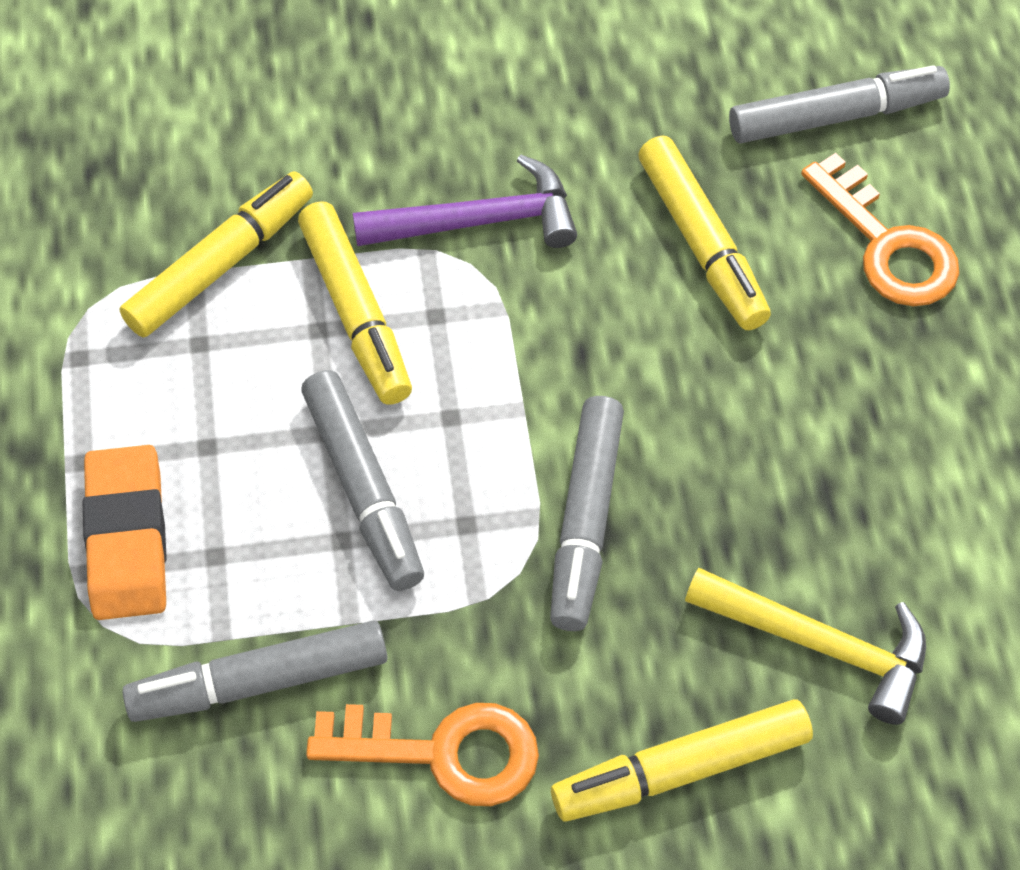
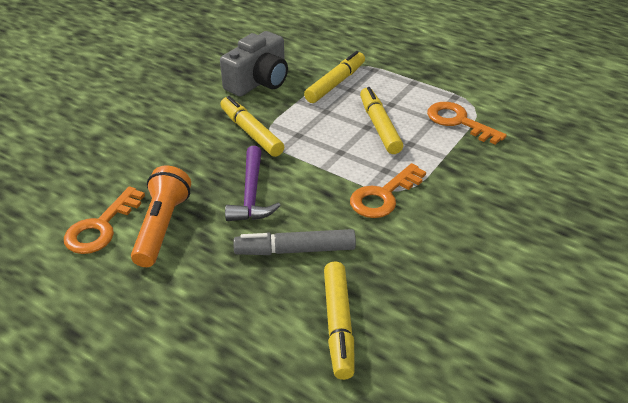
grey camera: none = 0 -> [220,31,288,97] = 1
grey marker: [122,620,387,722] [301,370,424,591] [550,396,624,631] [729,65,950,144] = 4 -> [233,229,356,255] = 1
orange eraser: [83,445,167,620] = 1 -> none = 0
orange flashlight: none = 0 -> [131,166,191,267] = 1
orange key: [306,703,539,806] [801,153,959,306] = 2 -> [64,186,145,254] [350,163,426,218] [427,102,507,145] = 3
yellow hammer: [685,568,926,725] = 1 -> none = 0

